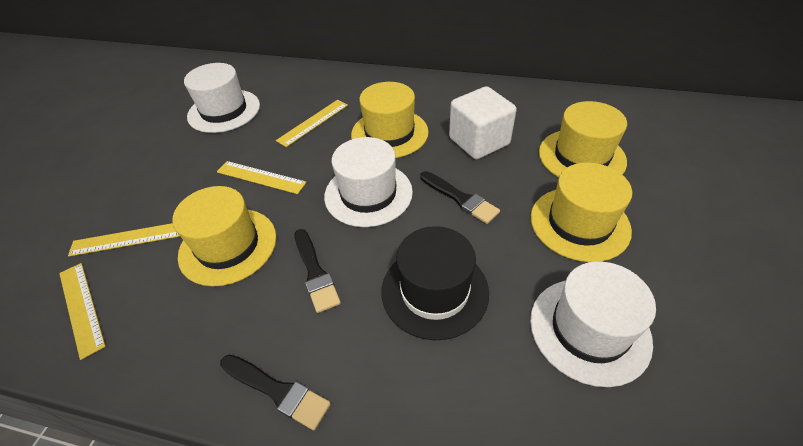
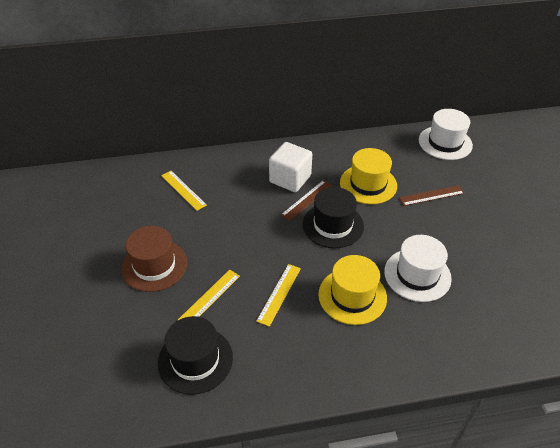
black brush: [220,355,331,430] [295,229,341,313] [420,171,500,224] = 3 -> none = 0
black hat: [382,226,489,340] = 1 -> [158,316,233,395] [303,187,364,248] = 2
brown hat: none = 0 -> [121,226,187,292] = 1
brown ruler: none = 0 -> [281,180,332,221] [399,185,464,206] = 2
white hat: [184,63,260,133] [324,137,413,227] [530,261,656,387] = 3 -> [384,235,452,302] [419,109,473,160] = 2
yellow hat: [172,186,276,286] [351,82,429,158] [531,162,632,262] [539,101,627,178] = 4 -> [318,255,387,325] [340,148,397,204] = 2
yellow ruler: [59,263,106,360] [68,223,180,256] [217,161,307,194] [276,100,348,147] = 4 -> [161,171,207,211] [178,269,240,320] [256,264,301,327] = 3

